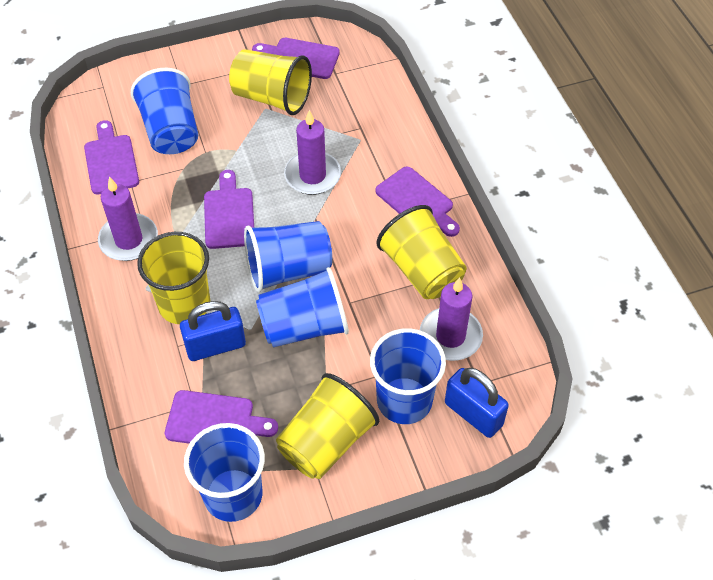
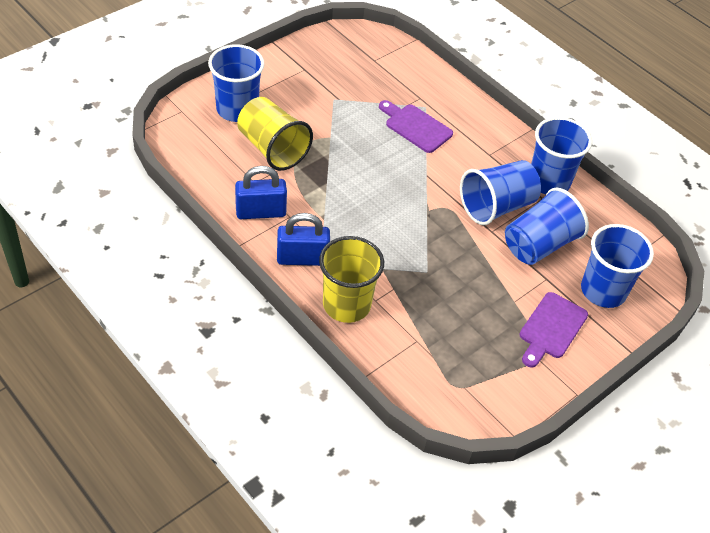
purple candle: [98,177,158,261] [284,110,341,195] [420,277,483,361] = 3 -> none = 0
purple cutting board: [84,120,139,194] [165,390,278,444] [204,170,254,249] [252,38,340,79] [375,167,460,237] = 5 -> [379,100,453,153] [520,292,588,367] = 2
yellow cup: [137,232,210,324] [229,49,312,115] [276,373,379,479] [376,205,467,299] = 4 -> [237,97,313,171] [319,236,384,323] = 2

